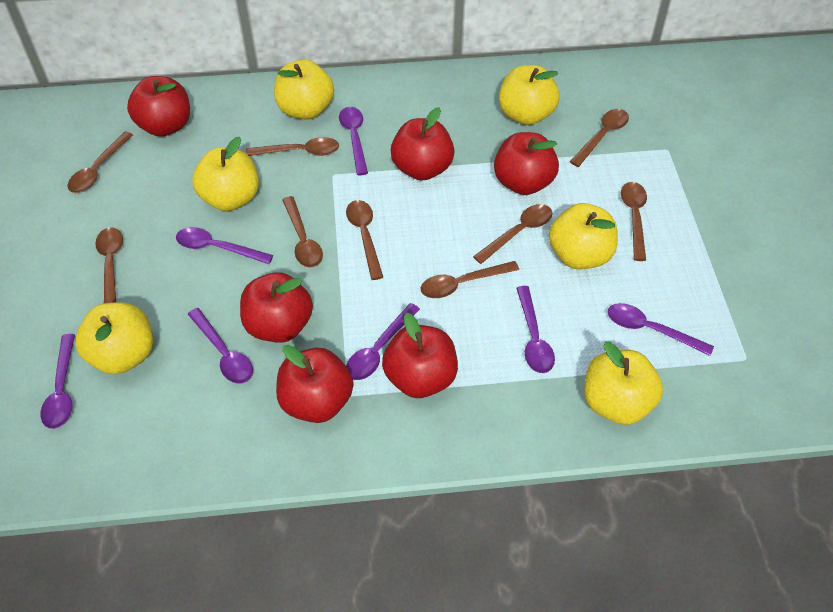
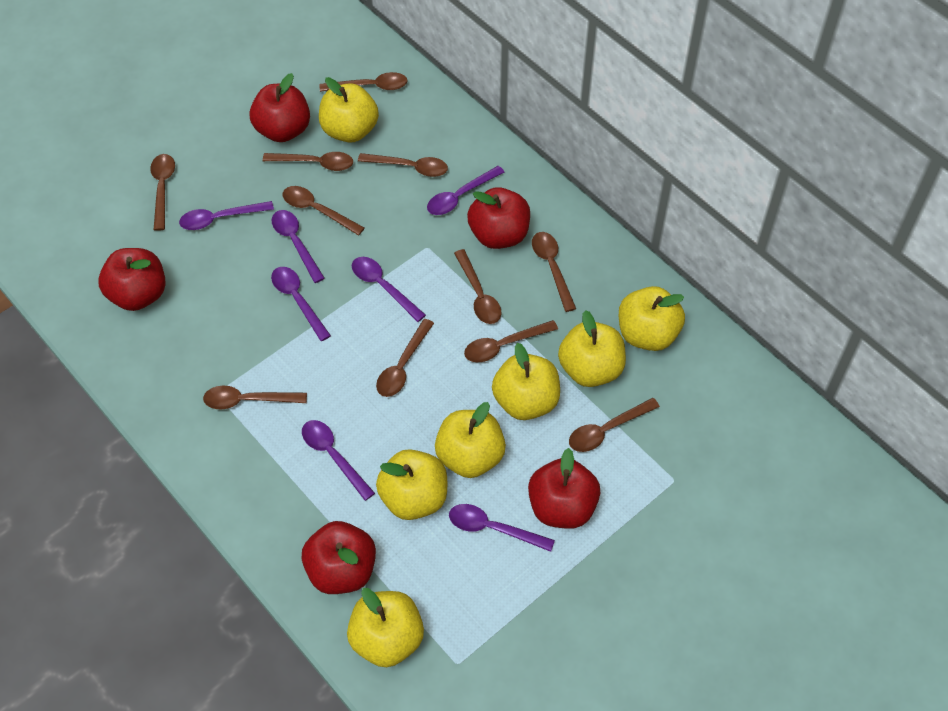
brown spoon: [68,131,133,193] [95,227,123,303] [246,137,339,156] [282,196,323,268] [346,200,383,280] [420,261,519,298] [473,204,552,264] [570,109,629,167] [621,182,647,261] = 9 -> [150,154,175,231] [203,386,307,409] [263,152,353,171] [283,186,364,236] [320,72,408,92] [358,153,448,177] [376,319,434,397] [454,249,501,324] [464,320,558,362] [532,232,576,312] [569,398,660,452] = 11
red apple: [127,76,190,137] [240,272,313,343] [276,345,353,423] [382,313,458,398] [391,107,454,181] [494,132,559,195] = 6 -> [98,248,166,311] [250,73,310,142] [301,521,376,594] [467,187,530,249] [528,448,600,529] = 5
yellow apple: [75,302,153,374] [192,137,259,211] [274,60,334,120] [499,65,559,125] [549,203,618,270] [584,341,663,425] = 6 -> [319,77,379,143] [347,588,424,667] [376,449,447,520] [435,402,506,478] [492,343,560,420] [558,310,626,387] [619,286,685,351] = 7

